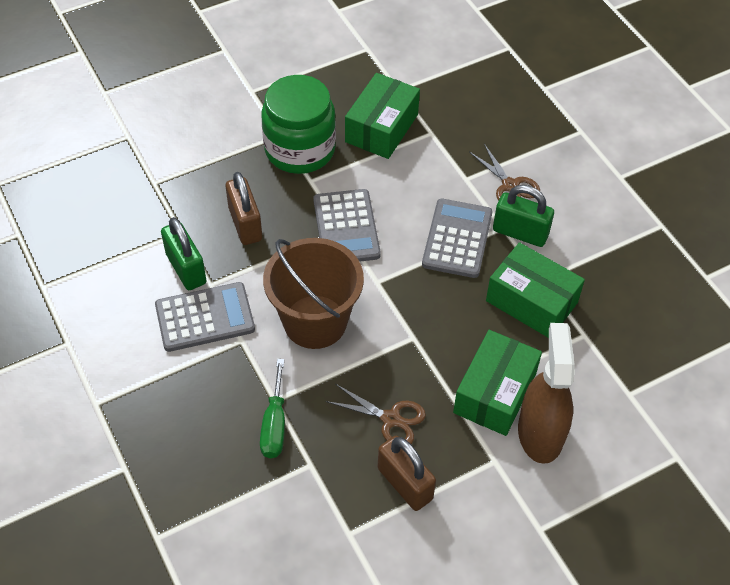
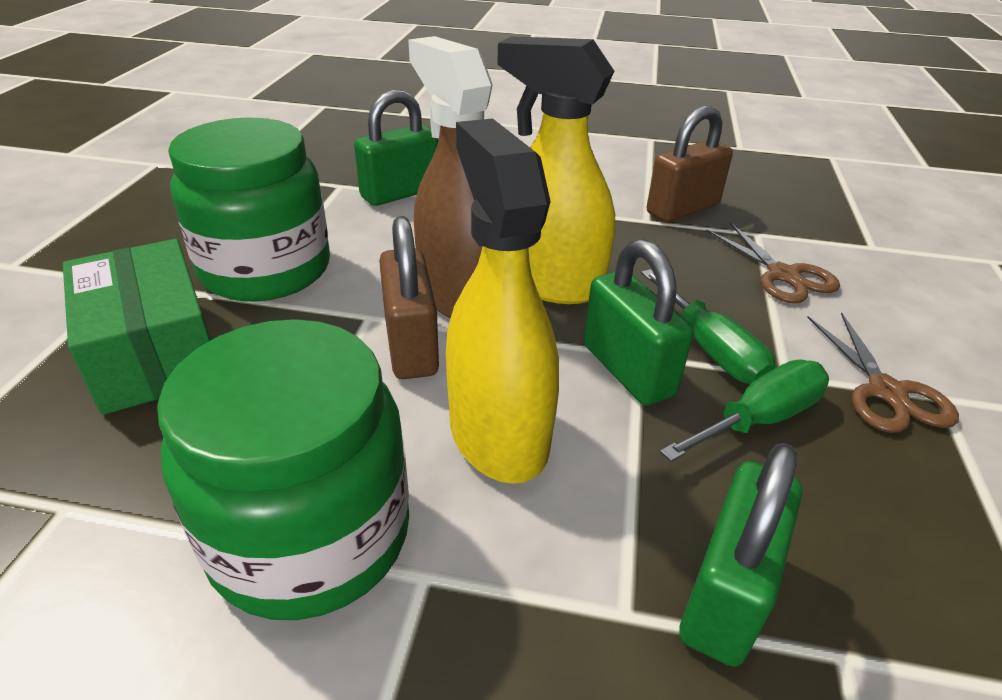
brown bucket: [263,238,364,349] = 1 -> none = 0
green box: [345,73,420,159] [453,330,542,436] [486,242,585,338] = 3 -> [63,239,211,415] = 1
green jar: [261,75,336,174] = 1 -> [157,319,409,620] [168,117,330,302] = 2
green padlock: [161,217,207,290] [493,185,554,247] = 2 -> [354,90,438,206] [583,239,694,406] [679,443,802,667] = 3
green screwdriver: [260,359,285,458] = 1 -> [641,269,776,384] [660,360,829,462] = 2
grey calculator: [155,282,255,352] [313,189,381,262] [422,199,493,278] = 3 -> none = 0
yellow spray bottle: none = 0 -> [446,118,559,484] [497,36,615,304] = 2

